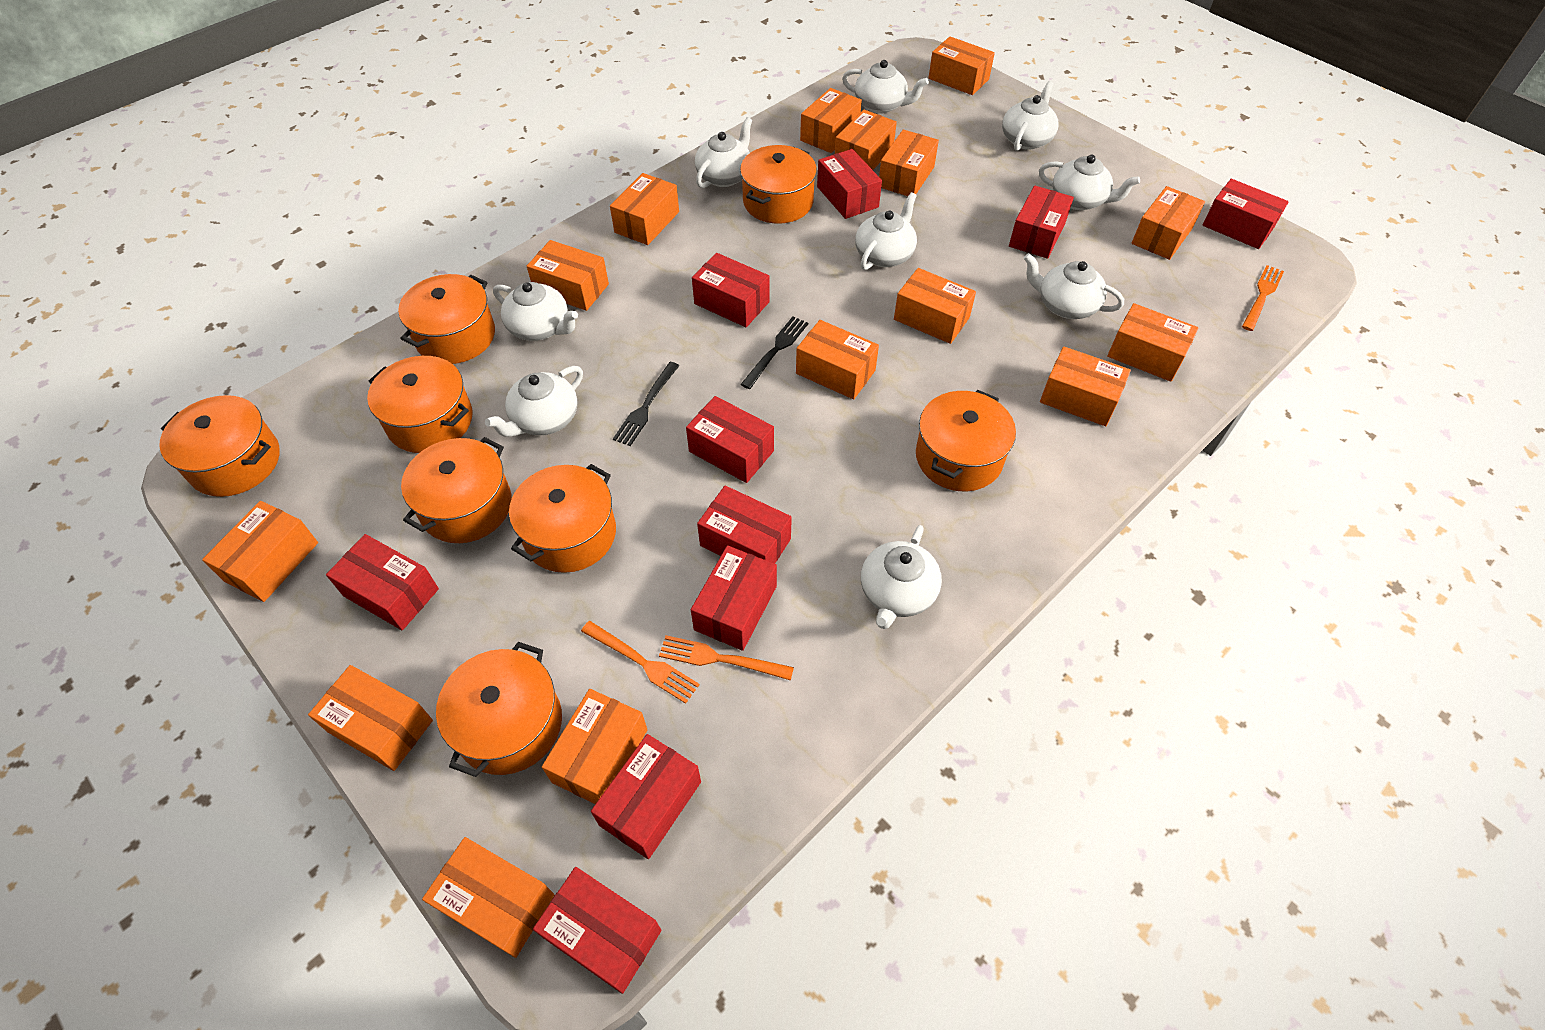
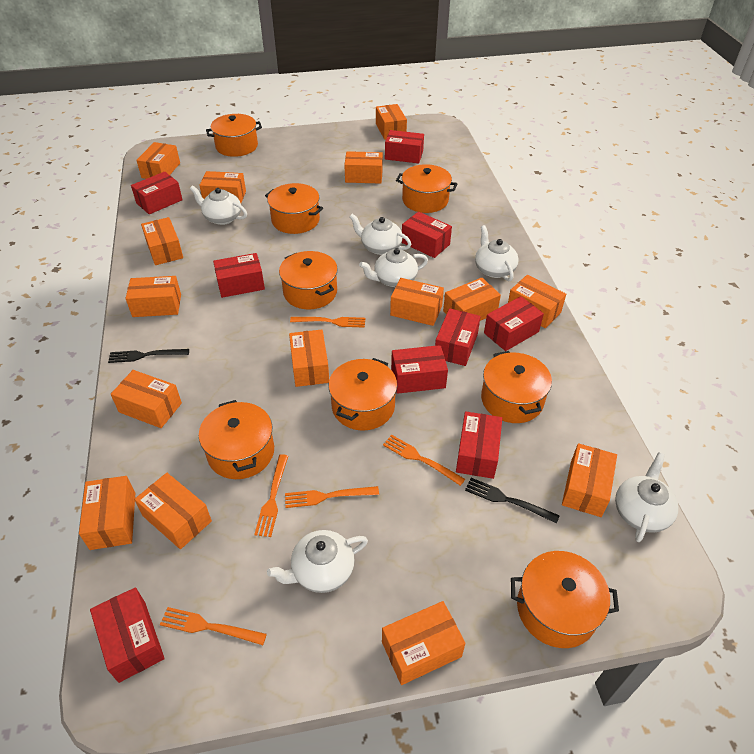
orange fork: [581,621,700,704] [659,635,794,680] [1242,265,1284,331] = 3 -> [160,607,267,645] [254,454,288,537] [285,486,379,508] [290,317,365,328] [383,435,465,486] = 5
red box: [326,534,439,630] [533,867,661,994] [591,734,701,859] [686,396,774,483] [691,545,777,651] [692,253,770,327] [697,486,792,564] [817,149,882,219] [1009,186,1074,259] [1202,179,1289,249] = 10 -> [90,587,165,683] [131,171,183,214] [213,253,265,298] [385,130,424,163] [391,345,448,394] [402,212,452,258] [435,308,481,366] [456,411,502,479] [484,296,544,351] = 9
white teapot: [485,366,583,437] [493,282,578,341] [695,117,752,188] [842,60,929,114] [855,192,917,270] [861,525,942,629] [1002,81,1059,151] [1024,253,1124,319] [1039,155,1140,210] = 9 -> [190,185,247,225] [267,530,368,593] [349,214,411,255] [359,248,428,287] [475,225,519,282] [615,453,678,542] = 6

